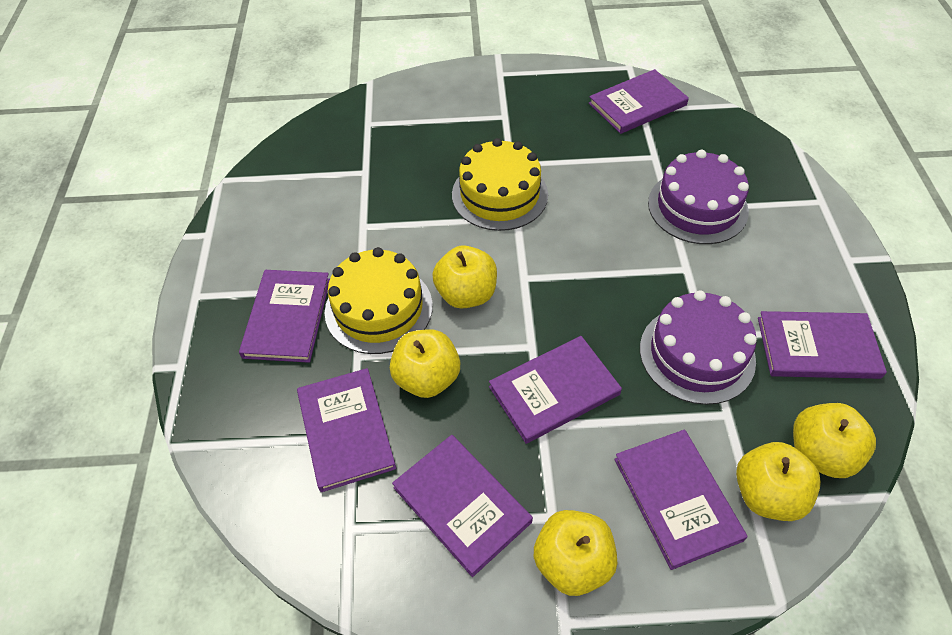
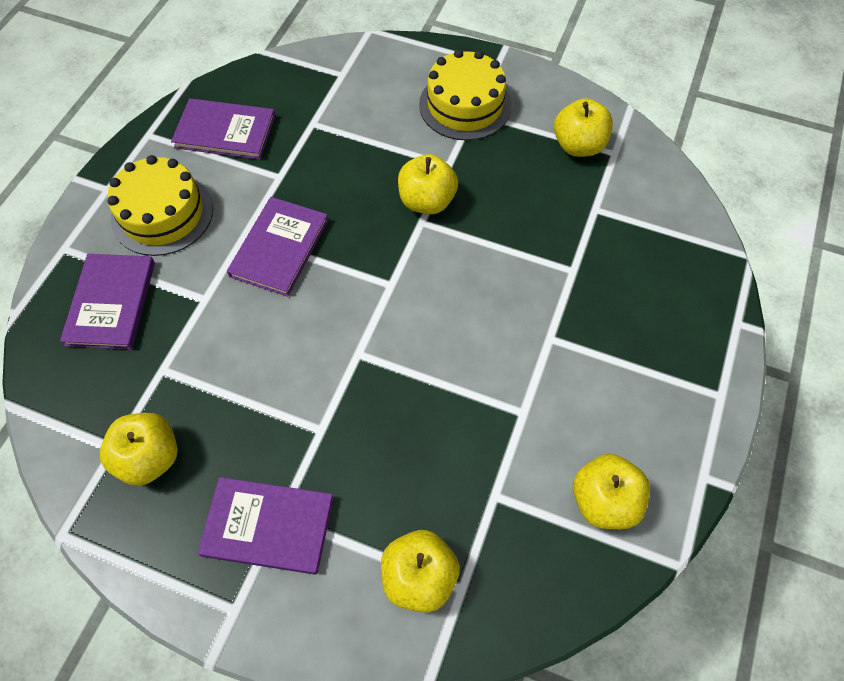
purple book: [239,270,330,363] [297,368,396,492] [392,435,533,577] [489,336,622,444] [589,69,689,134] [614,430,748,570] [758,311,887,379] = 7 -> [60,254,155,350] [171,98,275,160] [198,477,334,575] [227,197,329,297] = 4
purple cake: [640,290,757,405] [648,150,749,244] = 2 -> none = 0

